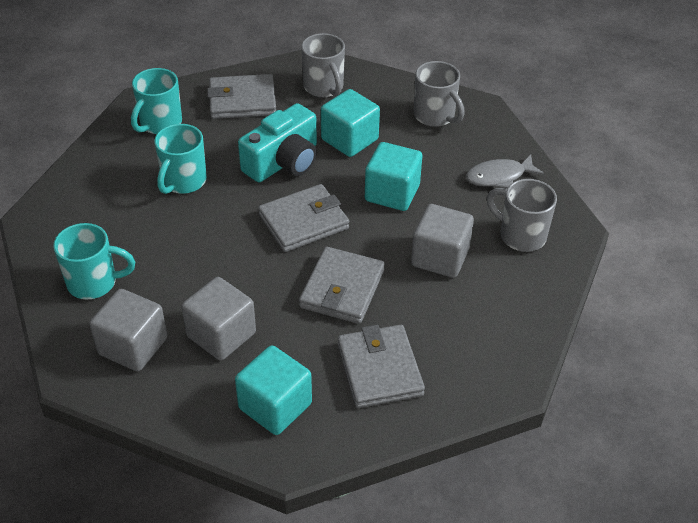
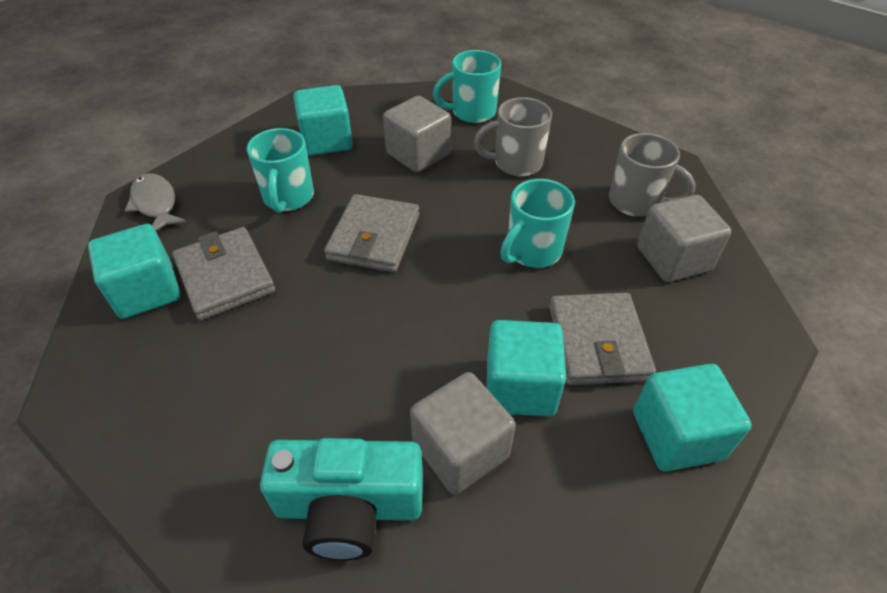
grey mug: [301,33,345,97] [414,61,465,127] [487,179,557,252] = 3 -> [474,97,552,176] [609,133,696,217] = 2
grey wallet: [207,74,276,119] [258,184,349,252] [299,247,385,324] [338,325,425,408] = 4 -> [172,227,275,320] [324,194,419,272] [549,293,656,385] = 3
turquoise cube: [235,345,312,435] [321,89,380,157] [365,142,422,211] = 3 -> [88,224,180,319] [293,85,353,156] [487,320,566,416] [633,364,752,472] = 4

